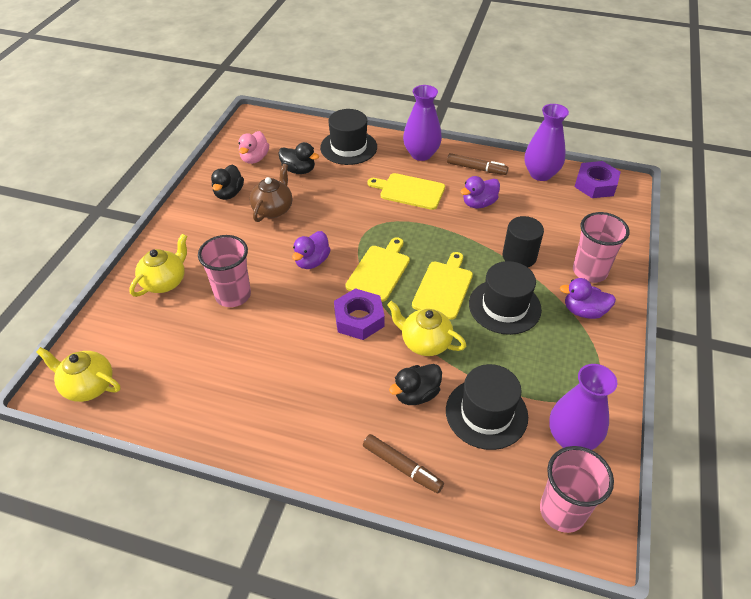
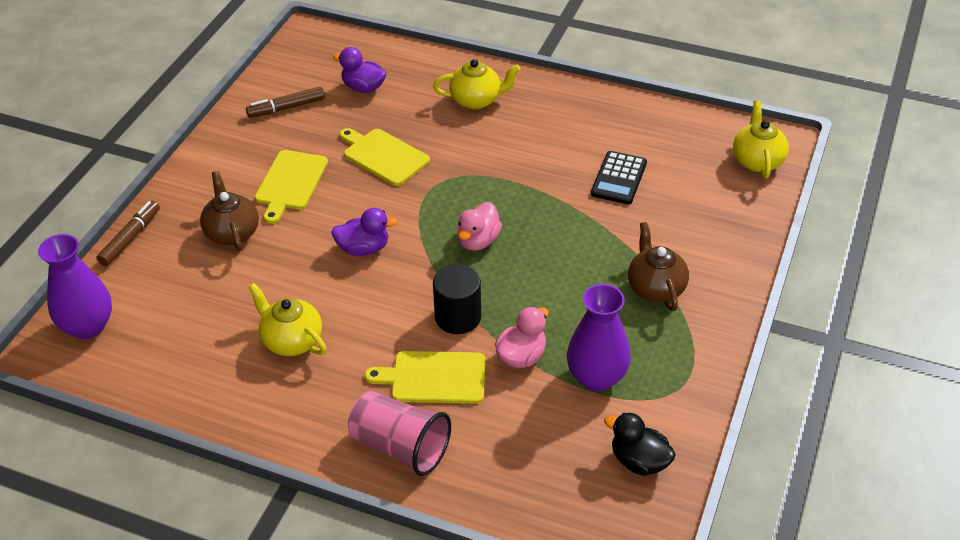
black calculator: none = 0 -> [591,151,647,204] = 1
black duck: [211,165,244,200] [278,142,319,174] [389,364,442,405] = 3 -> [604,412,676,476] = 1
black hat: [320,109,377,165] [446,364,528,450] [469,261,542,335] = 3 -> none = 0
brown teapot: [249,164,293,222] = 1 -> [200,171,259,251] [628,222,689,311] = 2
pink cup: [198,235,251,307] [540,446,614,533] [573,212,630,283] = 3 -> [348,391,451,476] = 1
pink duck: [239,131,269,164] = 1 -> [457,202,502,251] [495,307,549,368] = 2
purple duck: [292,231,331,269] [460,176,500,208] [560,278,616,319] = 3 -> [331,208,398,256] [333,47,387,93] = 2
purple nut: [334,288,385,340] [575,161,621,198] = 2 -> none = 0
purple vase: [403,85,442,161] [525,104,569,181] [549,364,617,450] = 3 -> [38,234,112,339] [567,284,631,391] = 2

